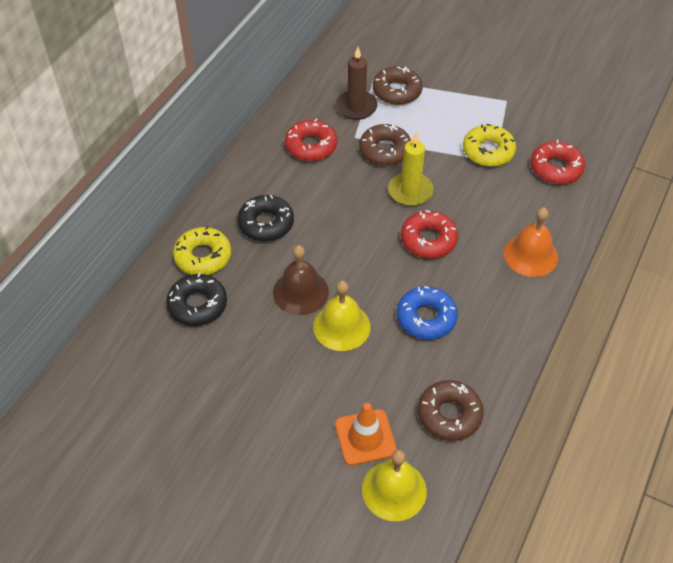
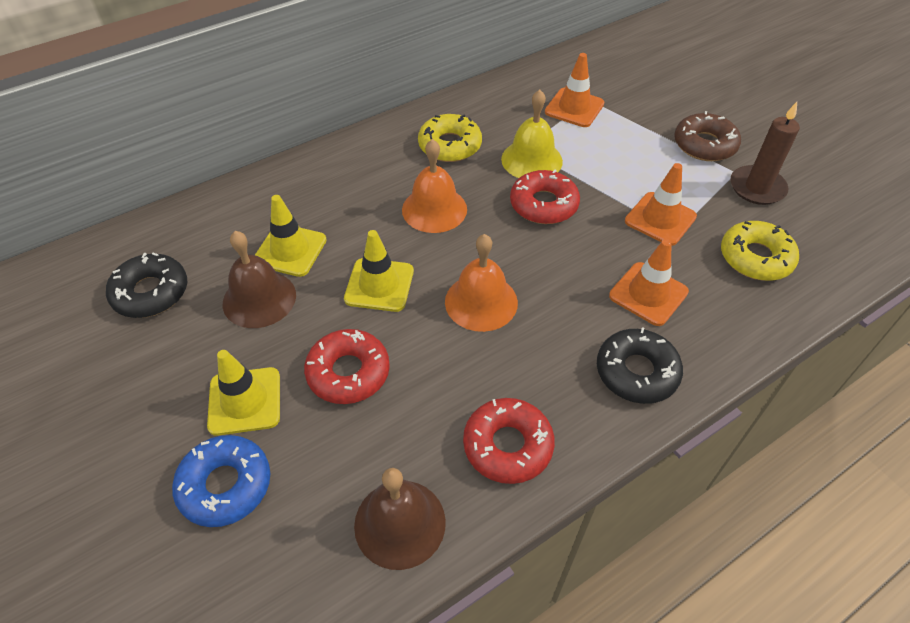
brown bell: [273,245,329,315] = 1 -> [223,231,296,328] [354,468,446,570] = 2
brown donut: [359,124,411,166] [373,66,423,105] [418,380,484,441] = 3 -> [674,111,741,161] = 1
orange bell: [504,208,558,277] = 1 -> [402,139,467,233] [445,234,518,332] = 2
orange traffic cone: [335,403,397,466] = 1 -> [545,53,604,127] [609,239,689,326] [625,163,697,246] = 3
yellow bell: [313,281,371,351] [362,450,427,521] = 2 -> [501,90,563,178] = 1
yellow candle: [388,132,434,206] = 1 -> none = 0
yellow traffic cone: none = 0 -> [207,350,280,436] [255,195,327,277] [344,230,414,312] = 3

